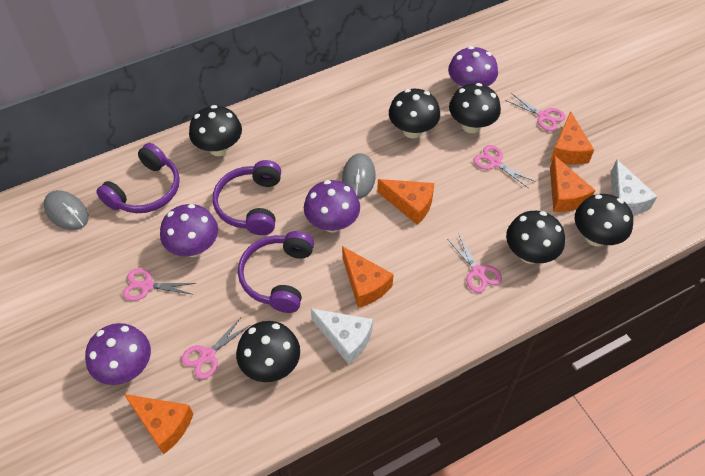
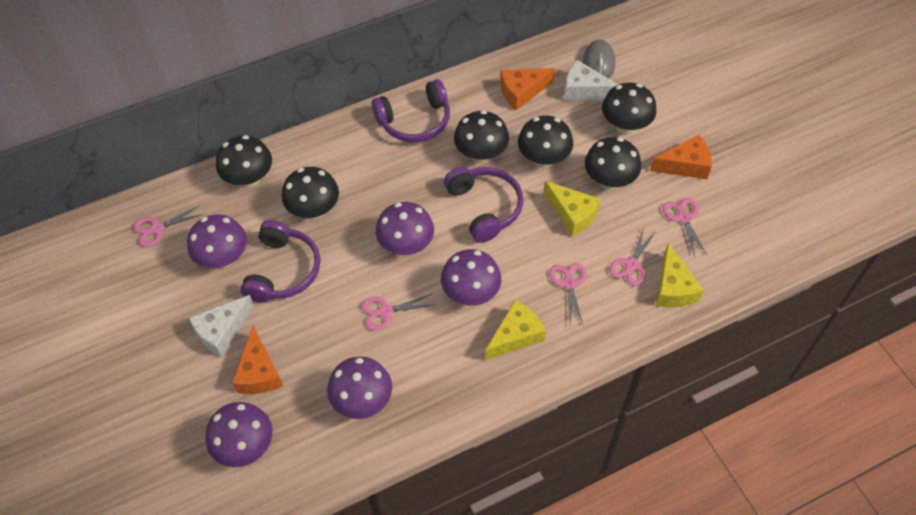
grey mouse: [44,190,89,230] [342,153,376,199] = 2 -> [583,39,615,79] = 1
orange cheese: [124,394,193,454] [342,246,394,308] [377,179,435,225] [550,111,594,165] [550,155,595,212] = 5 -> [232,326,283,394] [500,68,555,110] [650,135,712,179] = 3
purple mushroom: [85,323,151,385] [160,204,218,257] [304,180,360,232] [448,46,498,87] = 4 -> [187,214,247,269] [205,402,273,467] [327,356,392,419] [375,202,434,256] [441,249,501,306] = 5
yellow cheese: none = 0 -> [485,300,546,360] [544,181,601,237] [656,243,703,307] = 3

